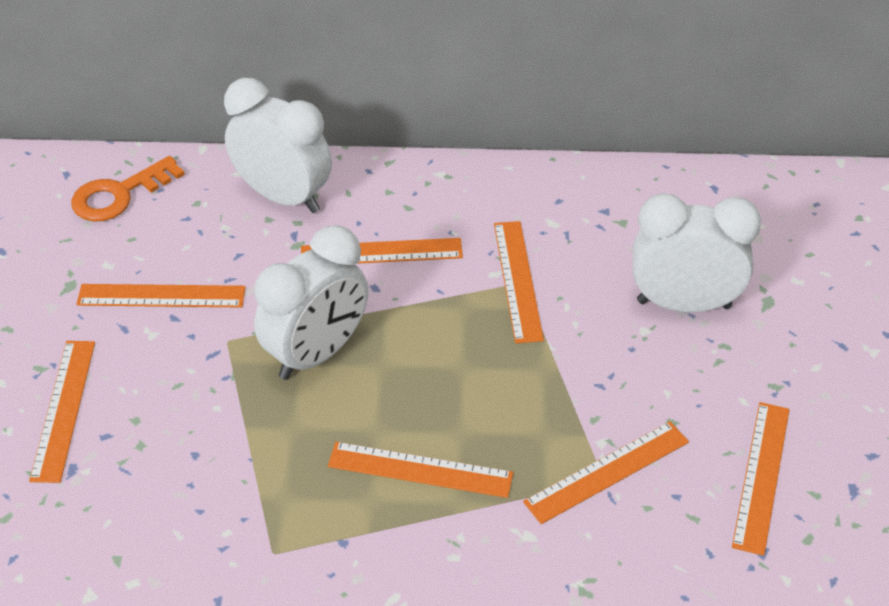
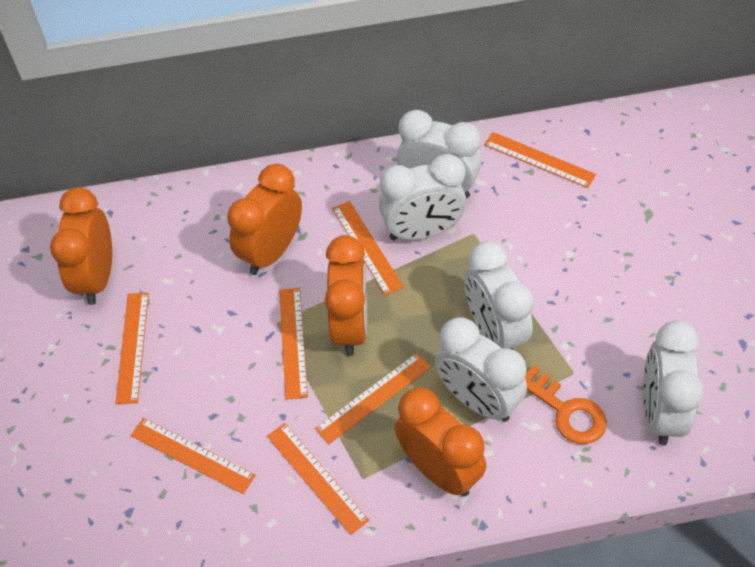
orange clock: none = 0 -> [50,187,112,305] [227,164,302,275] [325,235,367,356] [395,387,486,496] = 4
white clock: [224,78,332,213] [254,225,369,380] [633,193,761,312] = 3 -> [379,154,466,240] [397,110,482,198] [435,317,527,422] [465,241,534,350] [643,320,704,445] = 5

